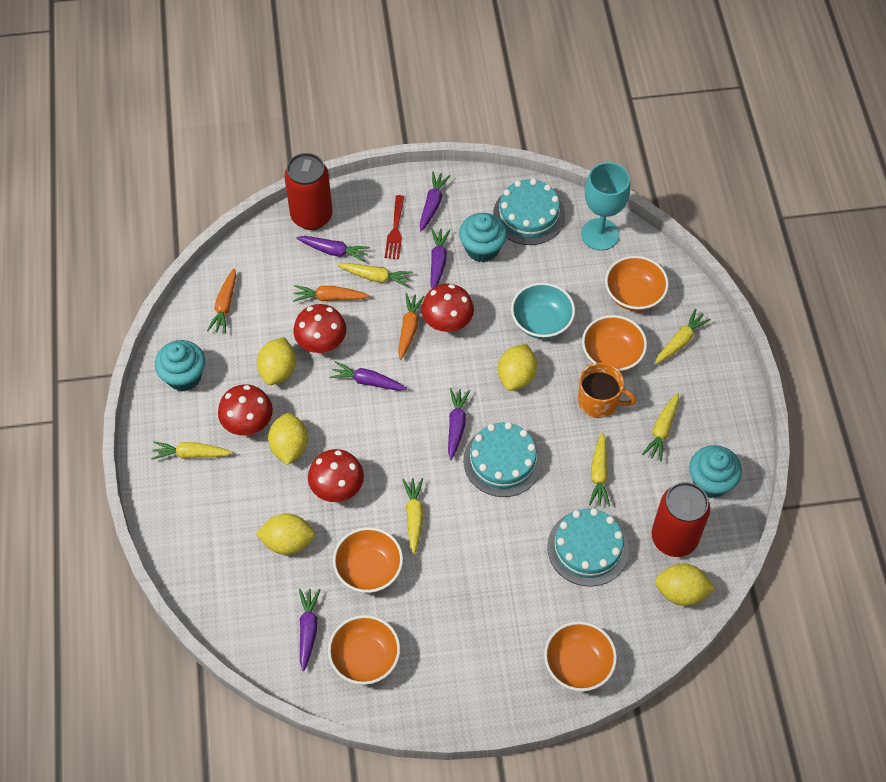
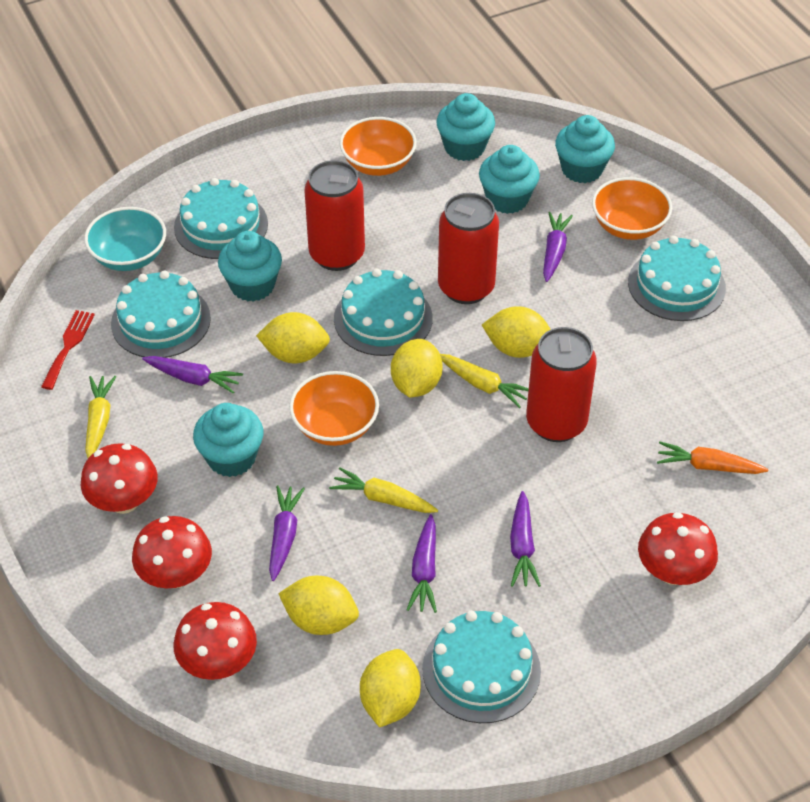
orange bowl: [328,615,400,685] [333,527,403,593] [544,621,617,691] [582,315,647,372] [605,256,669,311] = 5 -> [289,371,379,446] [339,117,417,176] [592,177,672,240] = 3
orange carrot: [207,268,236,334] [293,285,369,302] [398,293,425,360] = 3 -> [657,442,769,474] = 1
orange mug: [578,363,636,418] = 1 -> none = 0
purple carrot: [296,236,370,263] [299,589,321,671] [329,361,407,391] [420,171,450,232] [430,228,450,288] [448,388,470,460] = 6 -> [142,356,243,394] [269,486,305,581] [406,514,437,613] [510,491,541,587] [543,212,573,282] = 5
red can: [284,153,333,230] [652,482,710,557] = 2 -> [304,160,365,271] [438,193,499,304] [526,327,597,442] = 3
turquoise cake: [463,422,543,497] [493,178,565,245] [547,508,629,587] = 3 -> [111,271,211,358] [174,178,268,259] [334,269,433,356] [422,611,541,723] [628,236,726,321] = 5
turquoise cupcake: [155,340,205,392] [459,213,507,262] [689,445,742,498] = 3 -> [193,403,263,477] [218,231,282,302] [436,93,495,161] [479,145,540,214] [555,115,615,183] = 5
turquoise goblet: [581,162,630,251] = 1 -> none = 0
yellow carrot: [151,441,233,460] [337,263,413,288] [402,478,423,555] [589,432,610,506] [642,392,679,462] [655,309,711,364] = 6 -> [85,376,116,458] [329,467,438,513] [440,354,529,408] = 3

